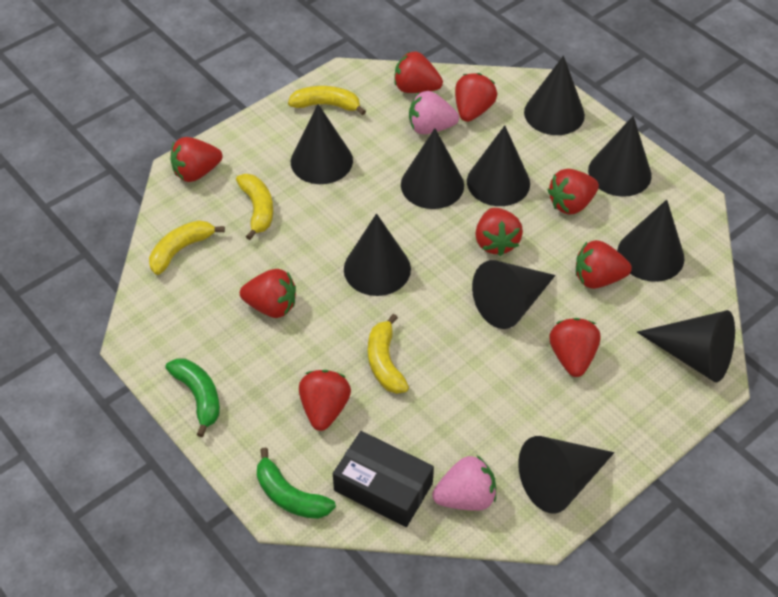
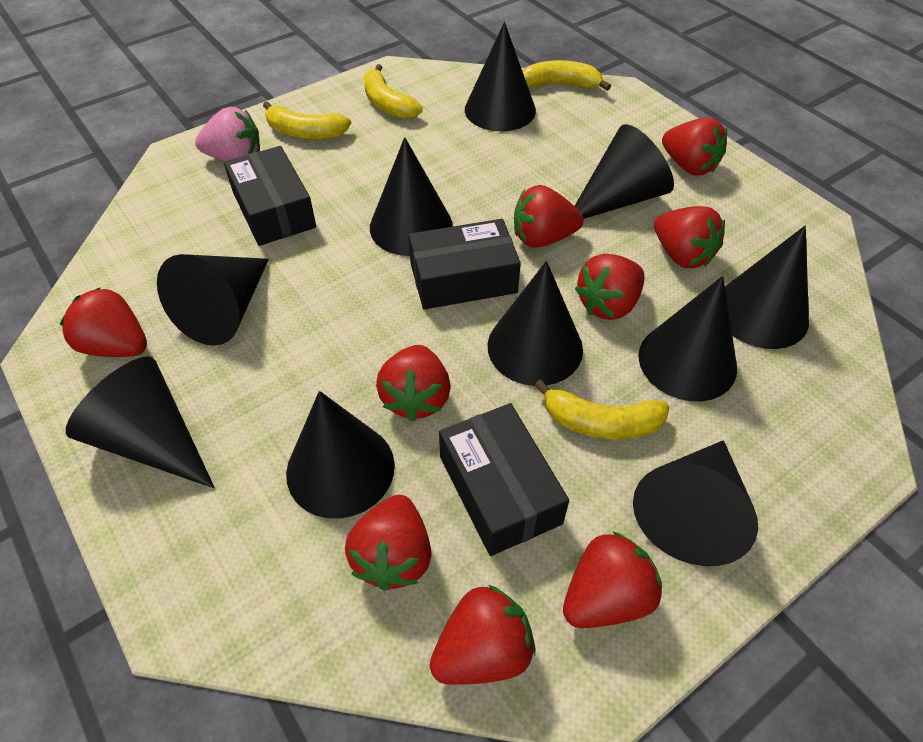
black box: [333,431,434,527] = 1 -> [224,146,316,246] [408,219,521,309] [439,403,569,556] = 3
green banana: [165,359,220,437] [257,447,336,519] = 2 -> none = 0
pink strawberry: [409,91,459,134] [432,456,496,511] = 2 -> [195,107,260,161] = 1

